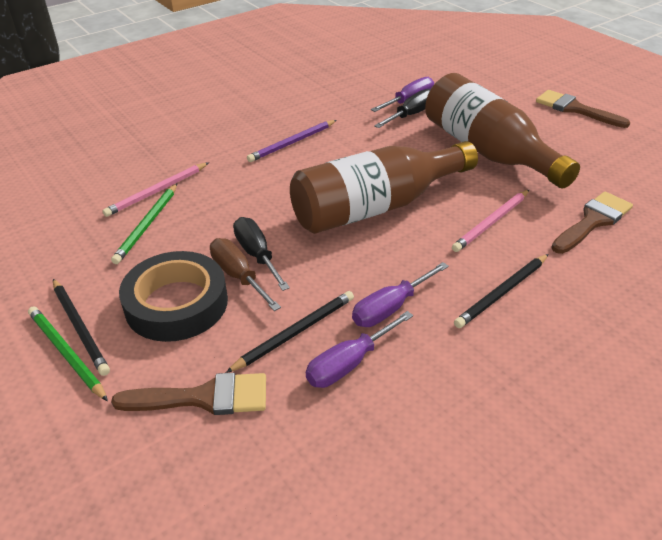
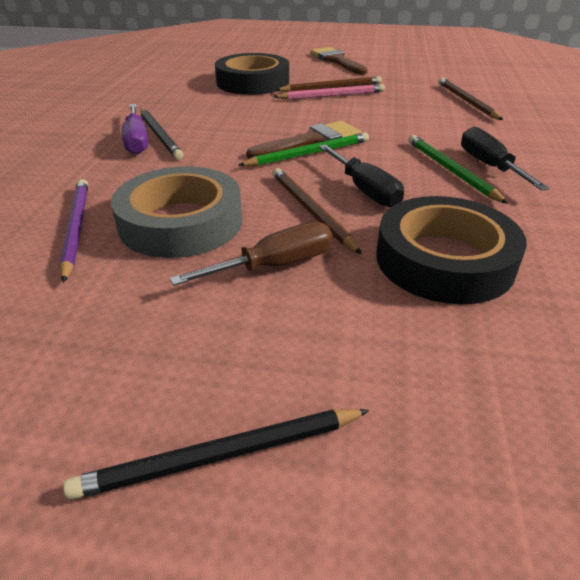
black pencil: [53,279,110,376] [226,291,354,373] [454,254,548,328] = 3 -> [63,409,370,500] [140,109,183,160] = 2
black tape: [119,251,228,342] = 1 -> [215,53,289,95] [376,196,527,304] = 2
brown bottle: [290,141,478,234] [425,73,580,189] = 2 -> none = 0
brown brush: [111,373,266,415] [536,90,630,128] [551,192,633,254] = 3 -> [246,121,361,159] [311,47,368,75] = 2
brown pencil: none = 0 -> [273,168,362,254] [276,76,382,92] [439,77,503,120] = 3
grey tape: none = 0 -> [111,166,242,258] = 1
pink pencil: [103,162,209,217] [452,190,529,252] = 2 -> [274,84,385,100] = 1
purple screwdriver: [306,311,413,388] [352,262,449,327] [371,77,434,112] = 3 -> [122,104,148,154] = 1

